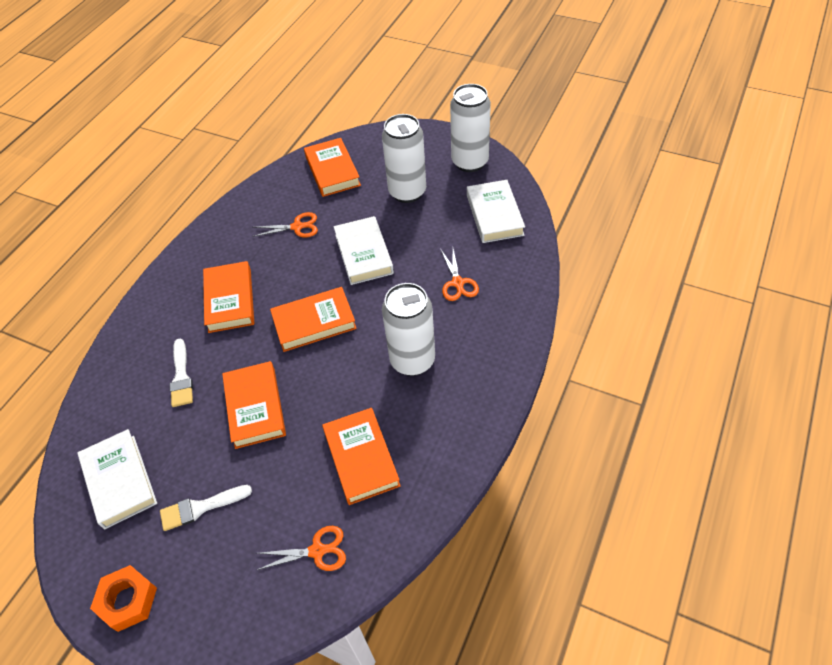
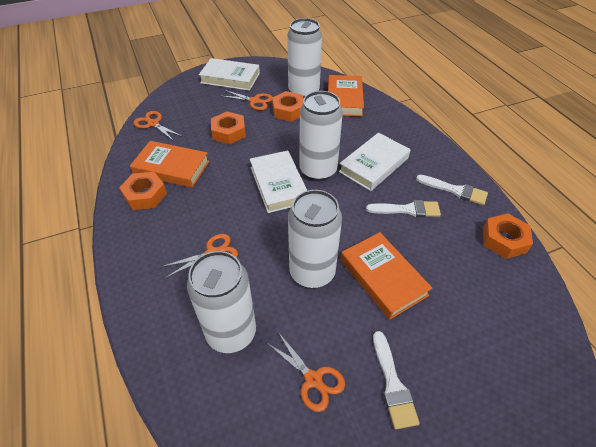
orange book: [203,261,254,333] [222,361,286,449] [270,287,357,352] [304,138,361,197] [322,408,401,505] = 5 -> [130,141,209,188] [328,75,364,117] [341,232,432,320] = 3
orange nut: [90,565,157,632] = 1 -> [119,172,167,210] [211,112,246,144] [272,91,304,122] [483,214,533,259] = 4
orange scissors: [252,212,318,238] [257,526,346,571] [441,249,479,301] = 3 -> [133,111,183,141] [161,234,238,278] [221,90,272,110] [266,332,345,412] = 4
white brush: [160,485,252,531] [170,339,193,407] = 2 -> [366,200,441,217] [373,331,420,430] [416,175,488,205] = 3
white can: [382,114,426,203] [382,283,435,376] [450,84,491,172] = 3 -> [187,251,256,353] [287,18,322,98] [288,190,342,288] [300,91,343,181] = 4

